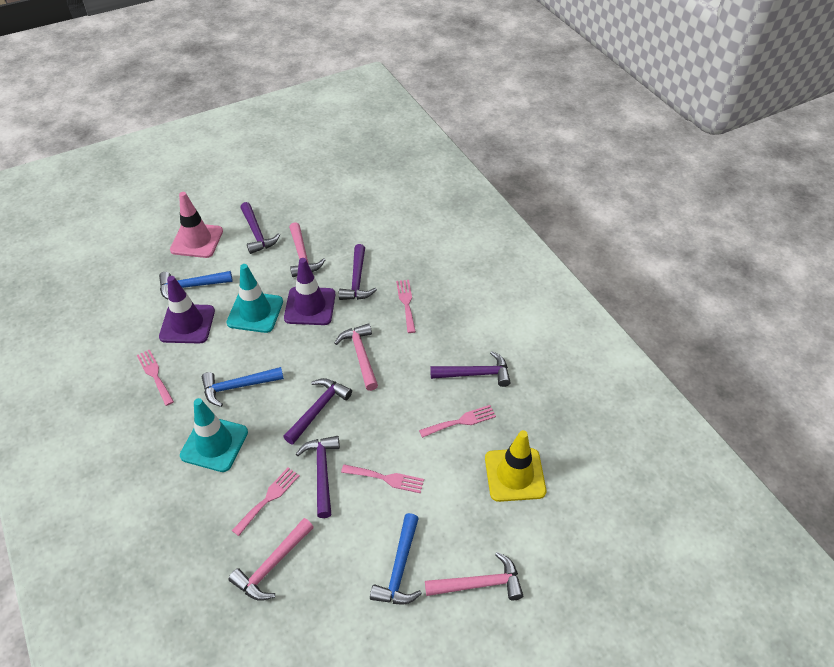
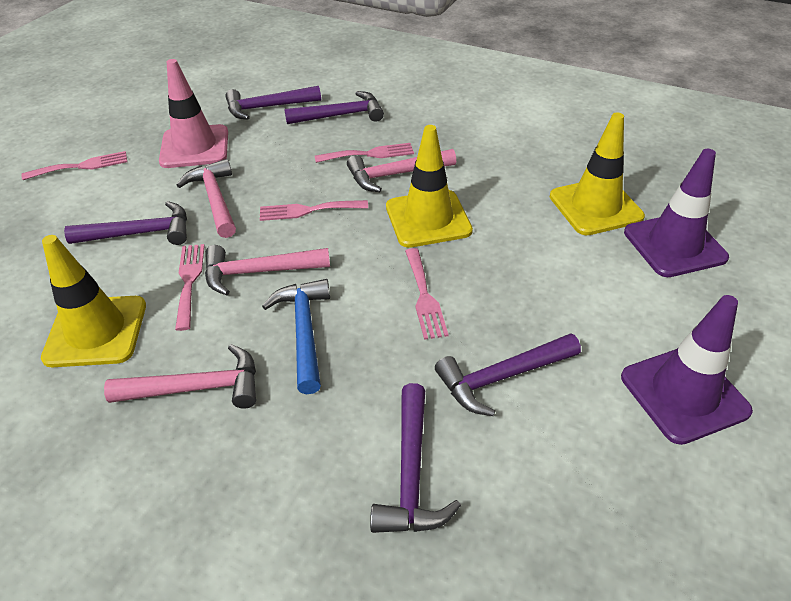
blue hammer: [159,271,233,299] [202,367,284,407] [370,513,422,604] = 3 -> [262,279,330,394] = 1
turquoise traffic cone: [180,398,248,472] [226,264,283,333] = 2 -> none = 0
yellow traffic cone: [485,430,546,502] = 1 -> [41,235,146,367] [386,125,473,248] [550,113,645,235] = 3

